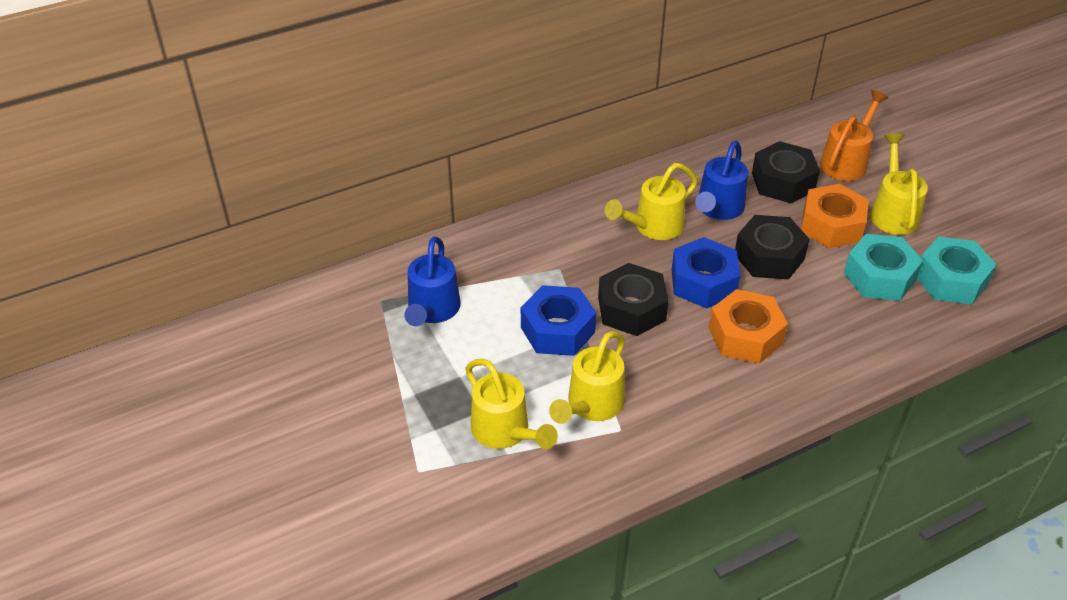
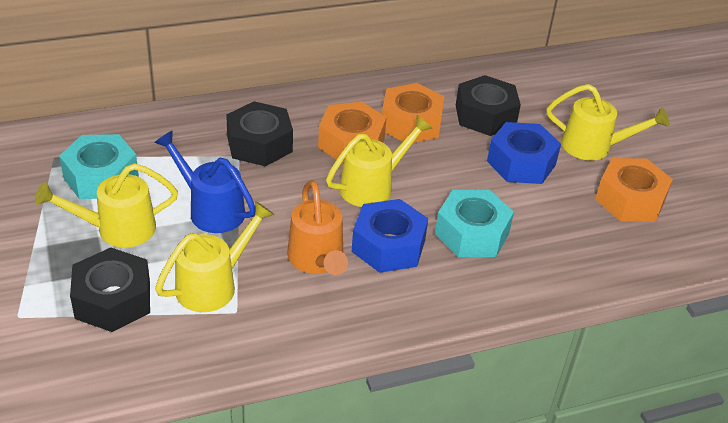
blue watering can: [404,237,461,326] [695,140,748,220] = 2 -> [154,130,255,233] = 1
orange nut: [709,289,788,364] [801,184,869,248] = 2 -> [318,101,387,164] [382,83,444,143] [595,158,673,222] = 3

